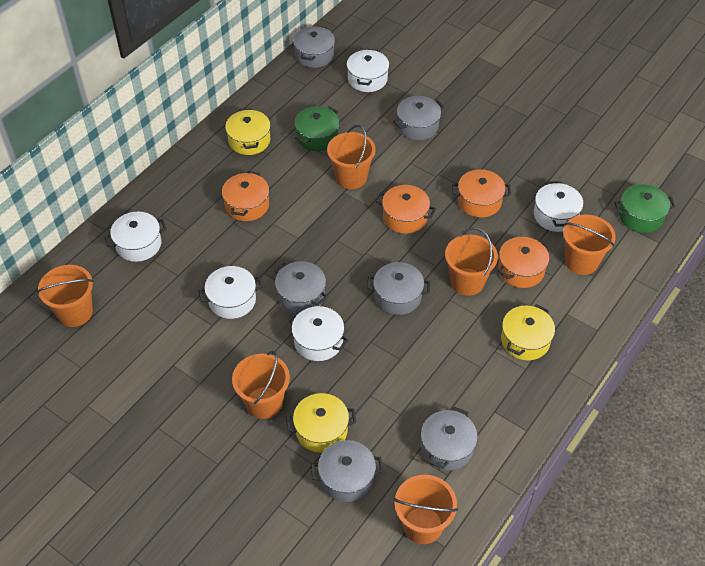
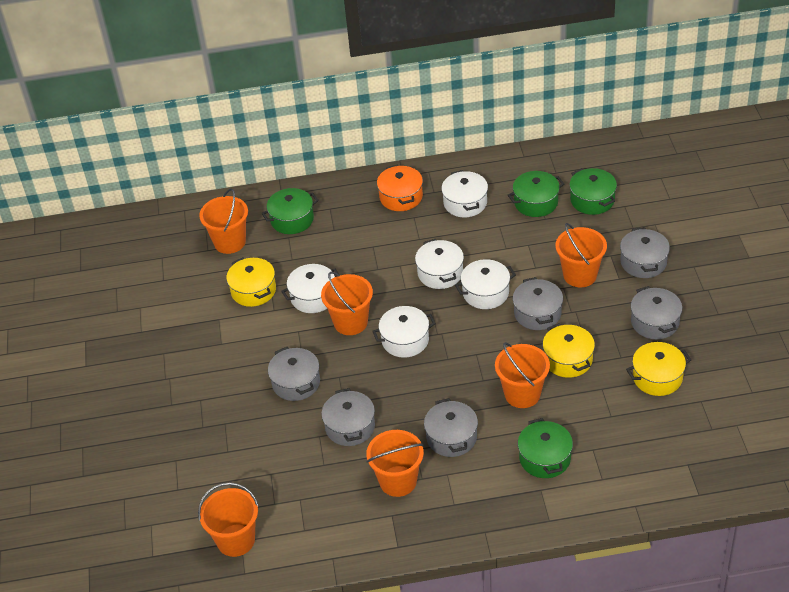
green pot: [294,106,339,151] [615,184,676,233] = 2 -> [261,188,319,234] [508,171,564,217] [518,418,573,478] [569,168,617,215] = 4
orange pot: [222,171,269,221] [376,185,436,234] [452,169,511,217] [498,237,549,288] = 4 -> [377,164,423,211] = 1

